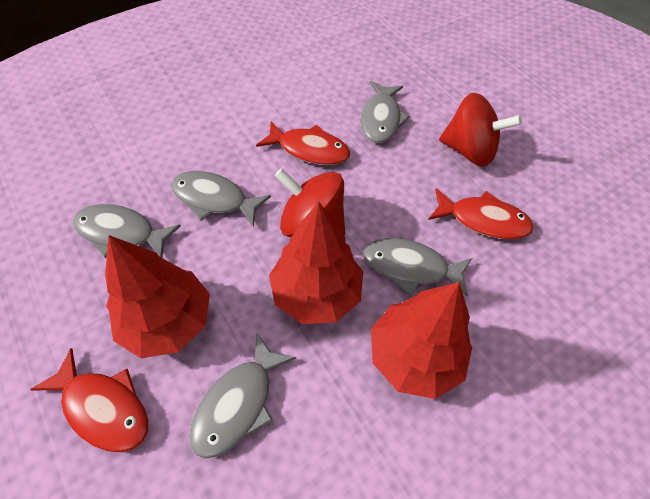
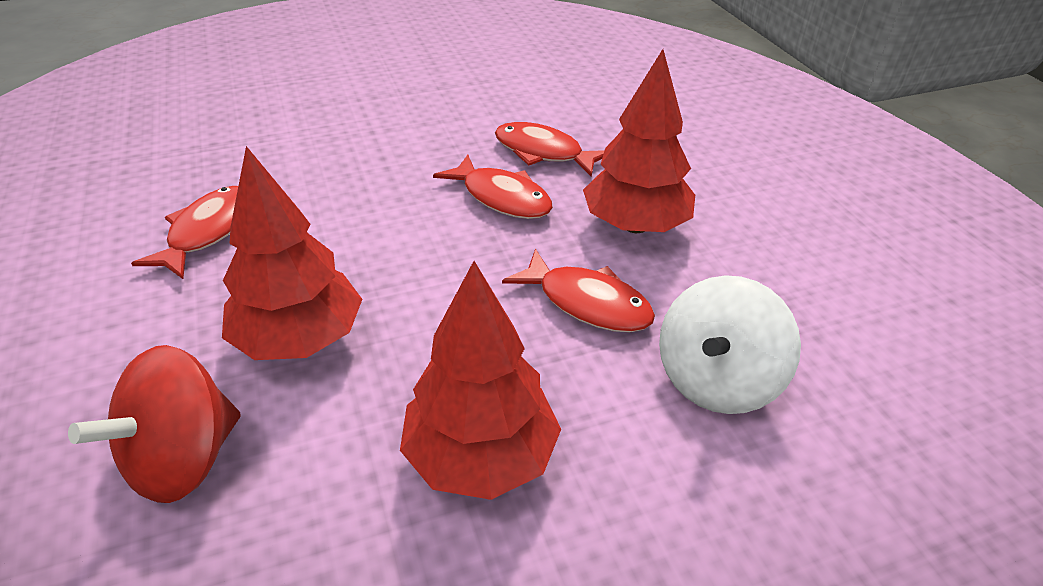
grey fish: [73,204,181,259] [171,171,271,227] [189,332,296,459] [360,81,410,143] [363,238,472,297] = 5 -> none = 0
red fish: [30,348,148,452] [256,121,350,165] [428,188,534,239] = 3 -> [131,186,238,279] [433,155,553,219] [495,122,604,177] [502,249,655,333] = 4
red spinning top: [275,168,345,237] [439,93,522,167] = 2 -> [68,345,241,503] = 1
white spinning top: none = 0 -> [659,275,801,414] = 1

